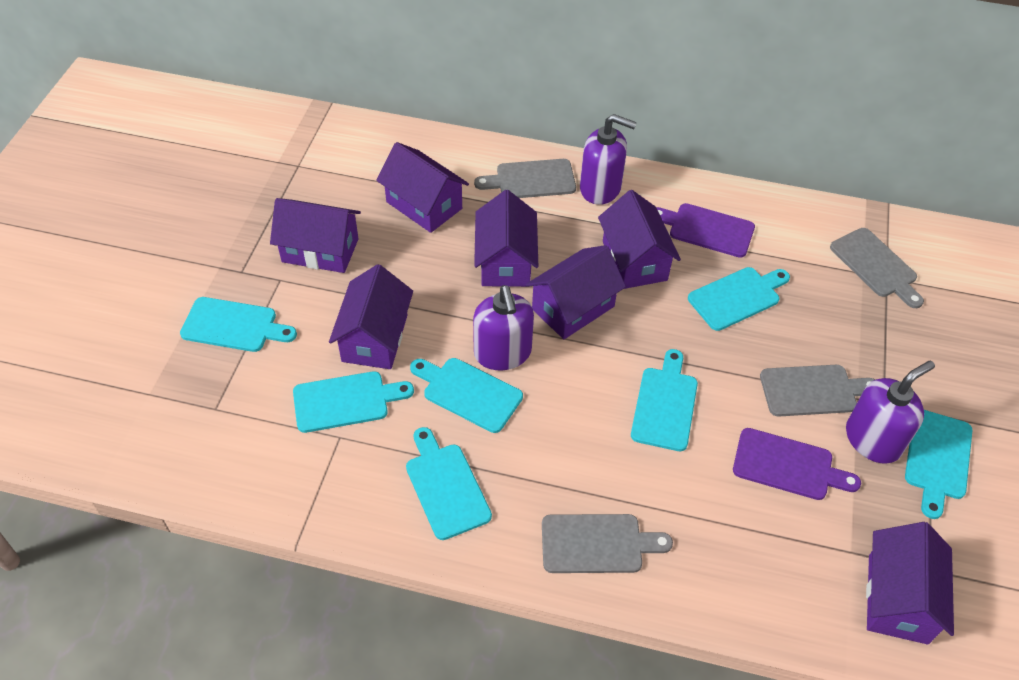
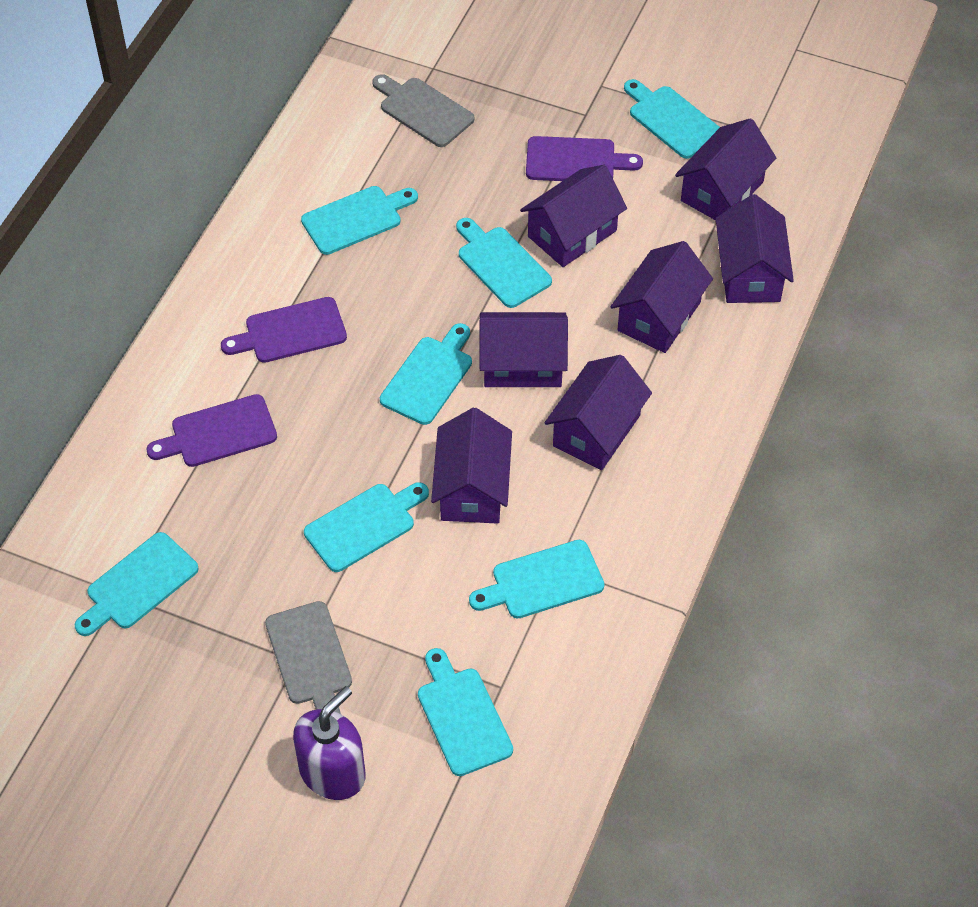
grey cutting board: [474,159,576,198] [542,514,673,573] [760,365,875,416] [830,228,924,308] = 4 -> [265,601,352,714] [372,74,474,147] = 2
purple cutting board: [656,203,755,258] [733,428,861,500] = 2 -> [146,394,277,467] [221,297,347,363] [526,136,643,181] = 3
purple soap dispenser: [473,285,534,370] [580,114,637,205] [846,361,935,464] = 3 -> [293,686,366,800] = 1
turquoise cutting board: [180,297,297,352] [293,371,414,433] [406,427,492,540] [410,358,523,433] [631,349,698,451] [688,267,790,331] [905,410,973,519] = 7 -> [75,532,199,636] [301,186,418,255] [304,482,429,572] [380,323,472,425] [418,648,513,776] [456,218,552,308] [469,540,604,619] [624,79,720,159] = 8

